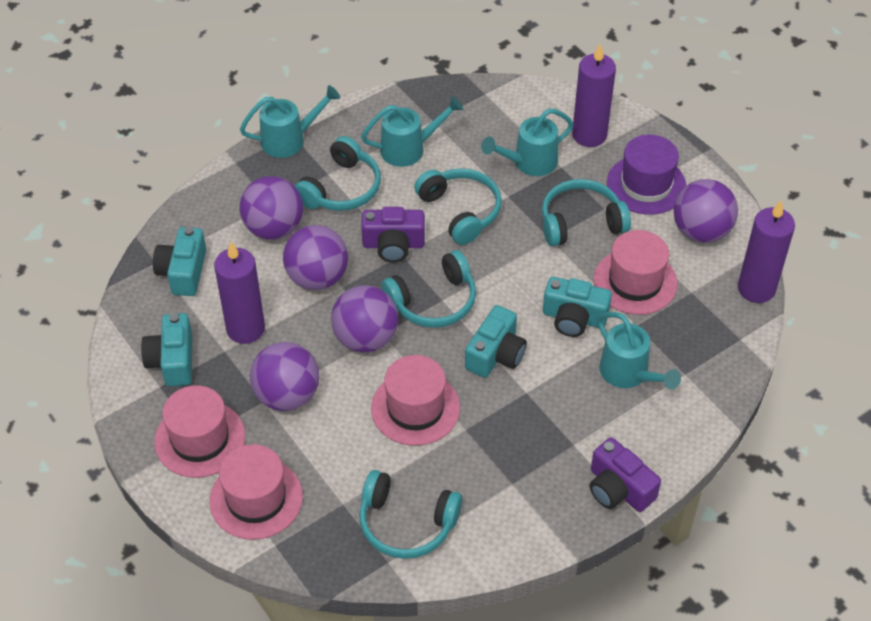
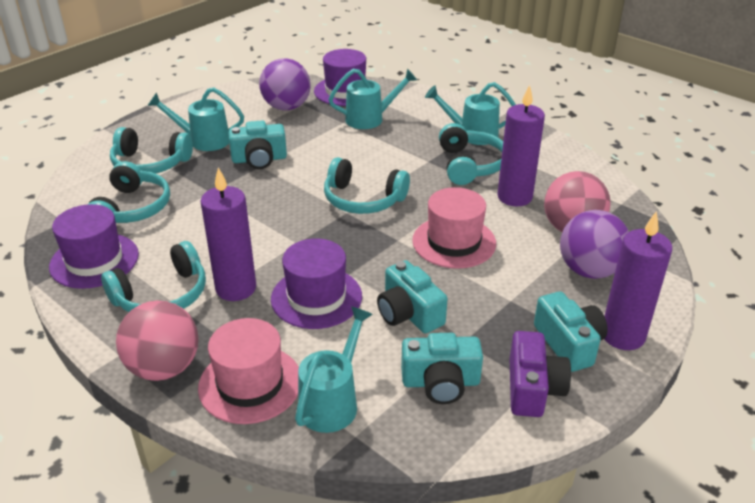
pink ball: none = 0 -> [116,301,199,381] [544,171,611,232] = 2
pink hat: [154,385,245,478] [209,444,303,540] [371,355,460,446] [594,230,678,315] = 4 -> [198,318,299,424] [412,187,496,269] = 2
purple ball: [239,176,303,240] [250,342,319,411] [283,225,348,290] [331,285,398,353] [674,179,738,243] = 5 -> [259,58,311,110] [560,210,629,279] = 2
purple camera: [361,207,425,262] [590,437,661,512] = 2 -> [510,331,571,417] = 1
purple hat: [607,135,686,215] = 1 -> [49,204,139,289] [271,238,362,329] [314,49,366,106] = 3

